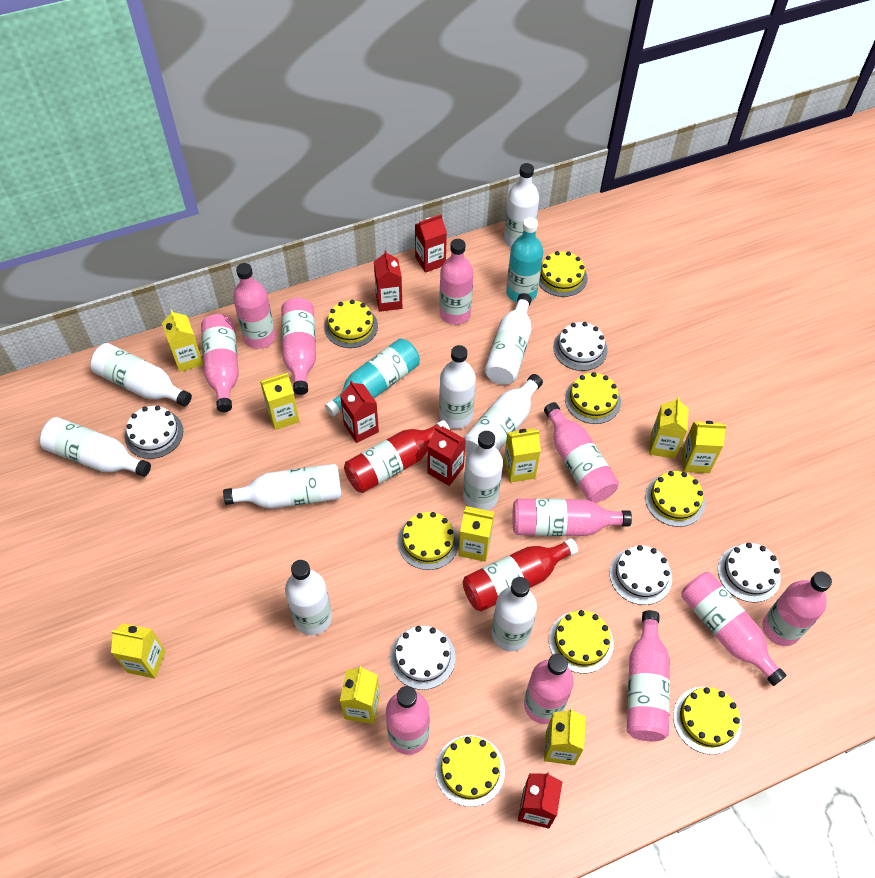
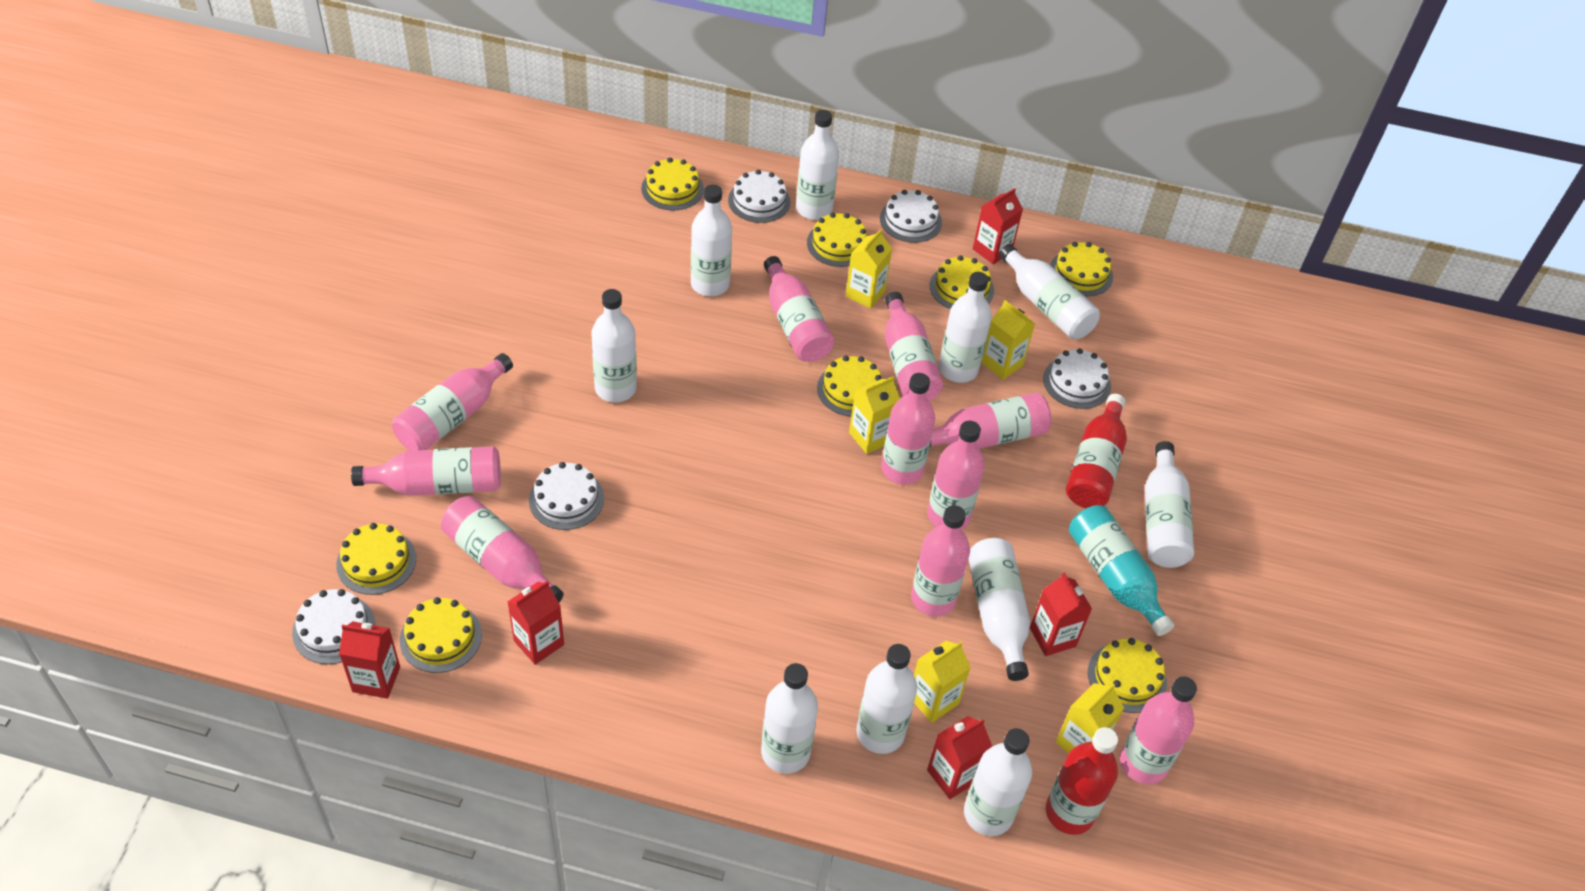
pink bottle: [201,314,239,412] [233,263,275,349] [281,298,316,395] [386,686,430,755] [439,239,473,325] [512,499,632,536] [524,654,574,724] [544,402,619,502] [627,610,670,741] [681,572,787,686] [763,572,832,646] = 11 -> [351,446,501,496] [392,353,513,451] [441,496,564,602] [764,256,834,362] [881,373,935,485] [885,292,943,401] [911,505,970,617] [927,421,985,530] [930,393,1051,449] [1120,676,1197,785] = 10
turquoise bottle: [325,338,420,417] [506,217,543,302] = 2 -> [1069,505,1174,636] = 1
yellow carton: [111,623,166,679] [162,309,203,372] [260,373,299,430] [340,666,380,724] [459,506,495,562] [504,428,541,483] [544,709,586,765] [649,397,689,459] [682,421,727,473] = 9 -> [846,229,892,309] [849,376,900,454] [914,641,971,723] [981,300,1035,380] [1056,683,1124,753] = 5

